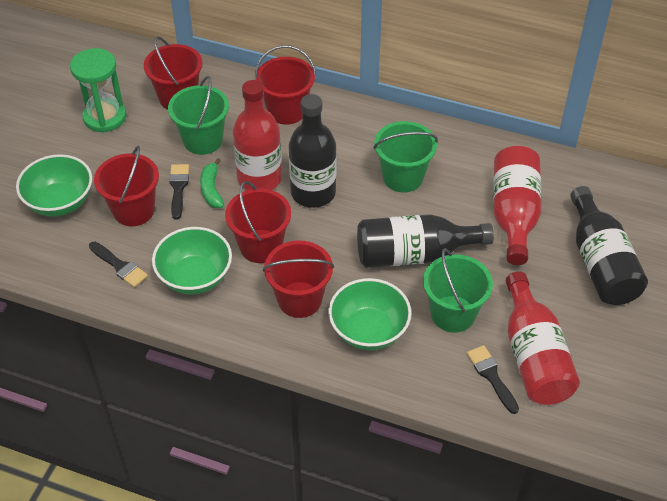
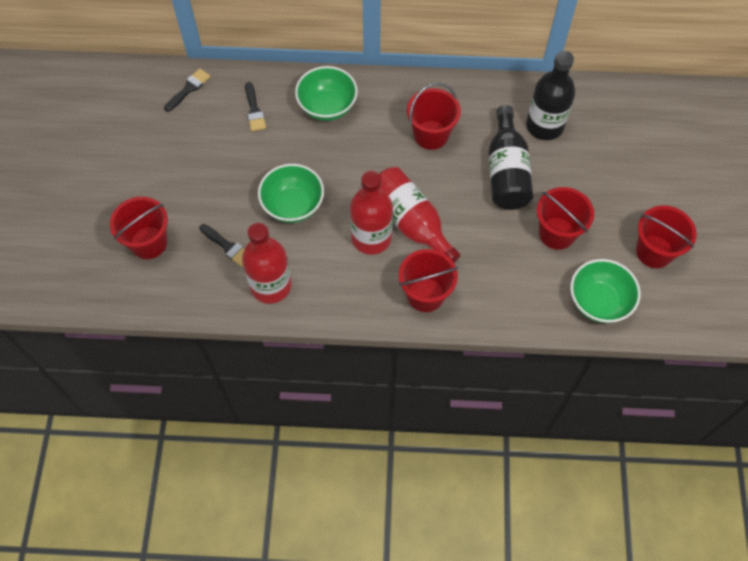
black bottle: [289,94,337,208] [357,214,494,268] [570,186,648,305] = 3 -> [488,105,533,210] [526,51,575,140] = 2
green banana: [200,158,224,208] = 1 -> none = 0
green bucket: [168,76,229,155] [373,121,438,193] [423,248,493,333] = 3 -> none = 0
green hourglass: [70,48,126,132] = 1 -> none = 0

